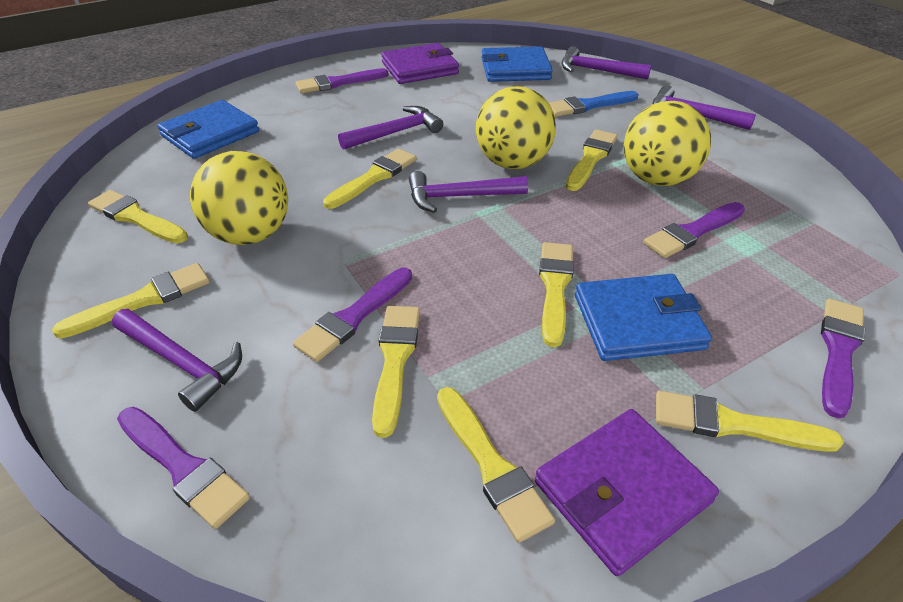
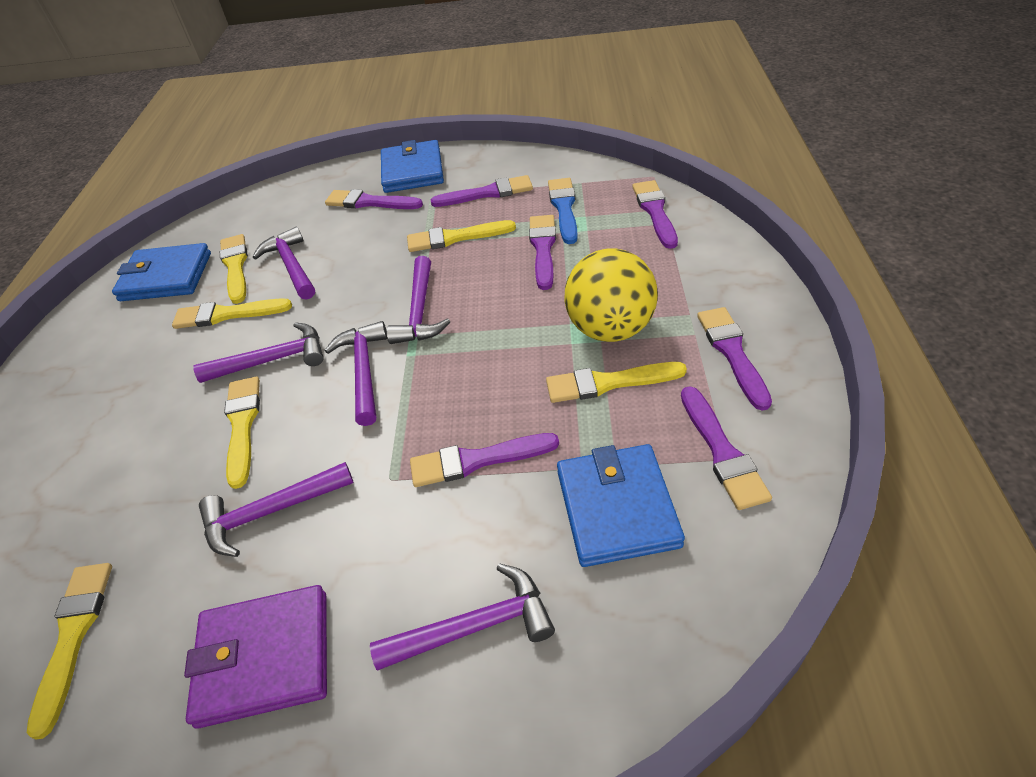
purple brush: [117,407,250,529] [293,268,412,362] [295,68,388,94] [643,202,745,258] [821,299,865,419] = 5 -> [325,189,423,209] [410,433,559,487] [431,175,533,207] [529,215,556,290] [632,180,678,249] [681,386,772,510] [697,307,772,411] = 7
purple hammer: [112,309,242,412] [338,106,443,150] [409,171,528,213] [561,46,651,80] [652,85,756,130] = 5 -> [193,322,324,383] [199,462,354,557] [253,226,315,300] [325,321,387,426] [370,564,555,670] [387,256,451,344] = 6
purple wallet: [381,43,459,84] [535,409,719,576] = 2 -> [184,585,327,729] = 1
yellow ball: [190,151,288,245] [476,86,556,169] [624,101,711,186] = 3 -> [564,248,658,342] = 1
yellow brush: [52,263,210,339] [88,190,188,243] [323,148,417,209] [372,306,420,438] [437,387,555,543] [539,242,574,347] [566,129,618,191] [656,391,844,452] = 8 -> [27,563,112,740] [172,298,292,329] [220,234,248,304] [224,377,260,489] [407,220,516,252] [546,362,687,403] = 6

